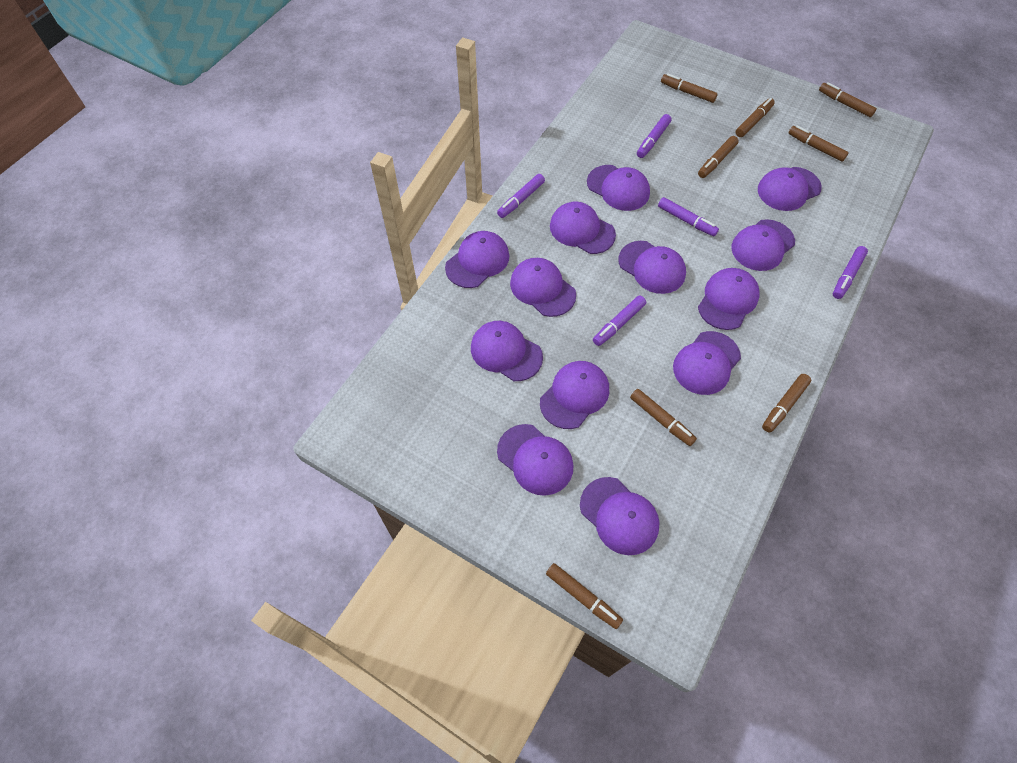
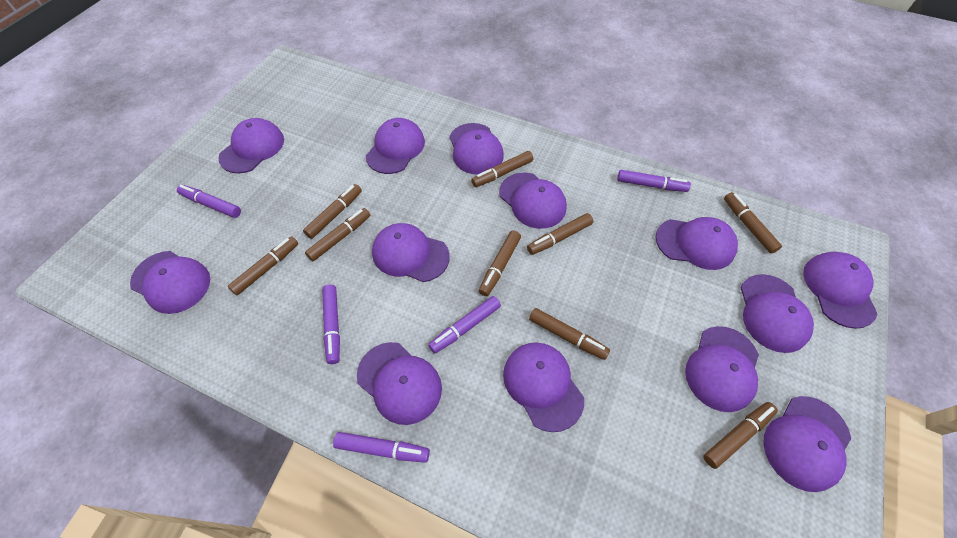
brown marker: [546,563,623,629] [630,389,697,446] [661,74,718,103] [698,136,739,178] [736,98,775,137] [762,374,811,433] [788,125,849,162] [819,82,877,117] = 8 -> [228,236,298,295] [303,184,362,239] [305,208,370,261] [471,151,533,187] [479,230,521,296] [527,213,593,255] [529,308,610,360] [703,402,778,469] [724,192,782,254] = 9

